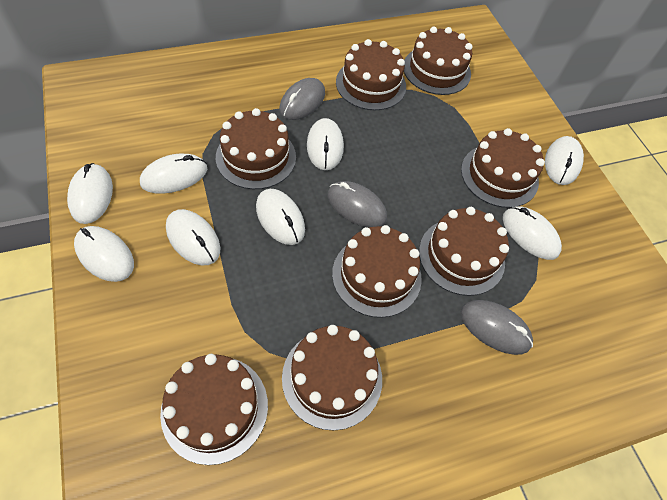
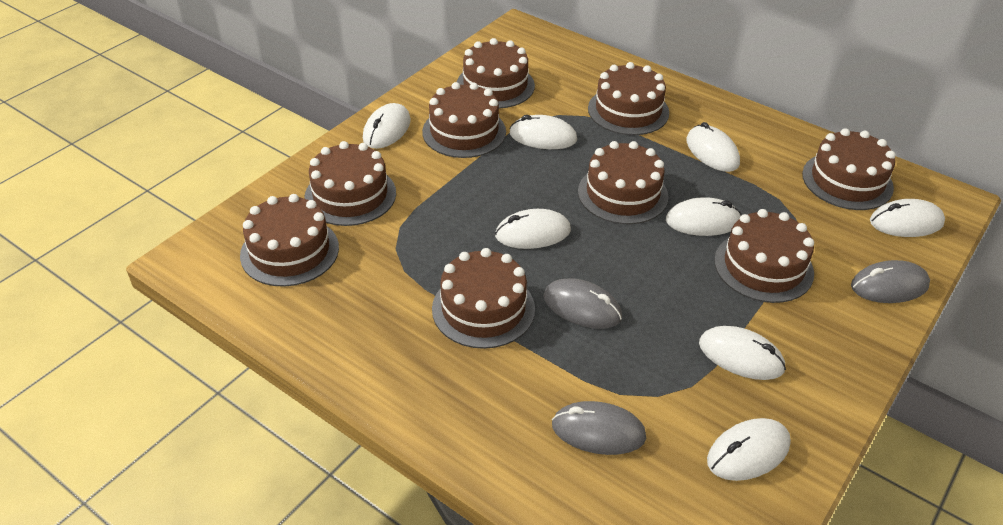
brown cake: [160,354,268,465] [216,108,296,189] [282,325,382,431] [332,225,422,318] [336,39,406,110] [404,27,473,95] [419,207,509,296] [461,128,545,208] = 8 -> [240,194,339,287] [304,141,396,226] [422,82,506,158] [432,248,535,349] [457,38,535,108] [578,141,669,224] [588,62,669,135] [714,209,814,303] [802,128,896,210] = 9

